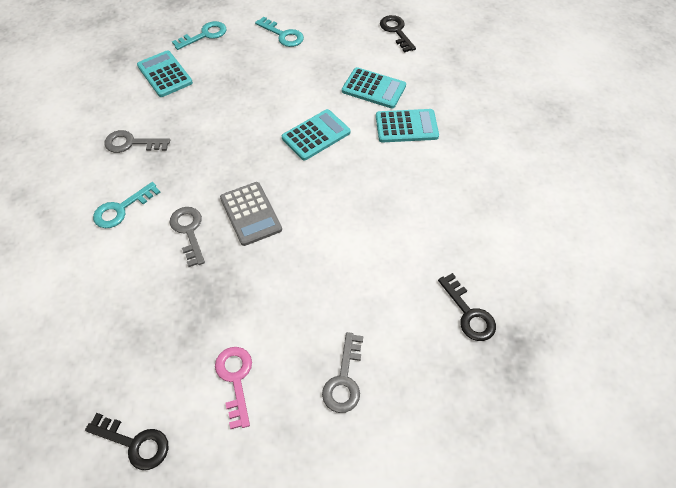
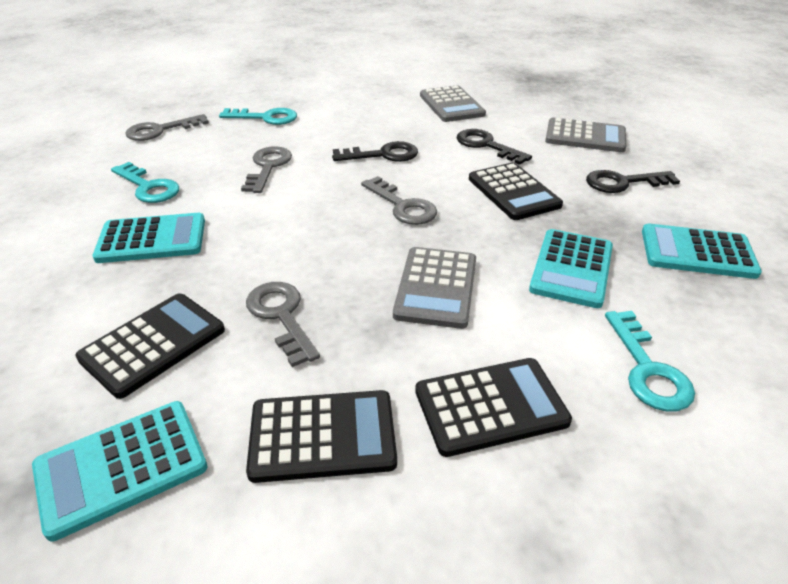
black calculator: none = 0 -> [75,293,225,399] [246,390,397,483] [415,358,572,457] [469,162,563,220] = 4
grey calculator: [220,182,282,246] = 1 -> [393,247,476,329] [420,85,486,122] [545,118,626,152] = 3
grey key: [104,130,170,153] [170,207,205,267] [322,332,363,413] = 3 -> [125,114,209,141] [241,146,292,193] [246,282,320,367] [361,176,437,225] = 4
pink key: [215,347,252,429] = 1 -> none = 0

